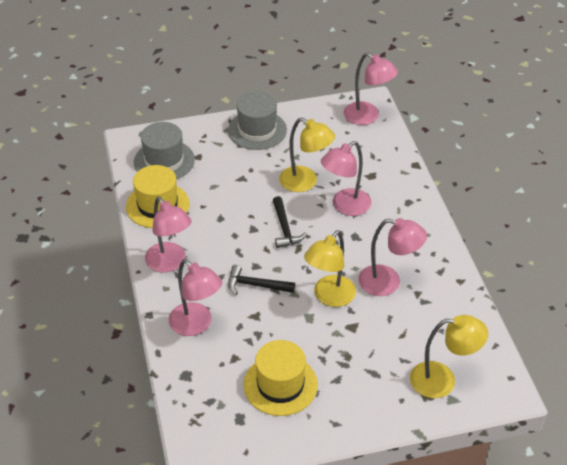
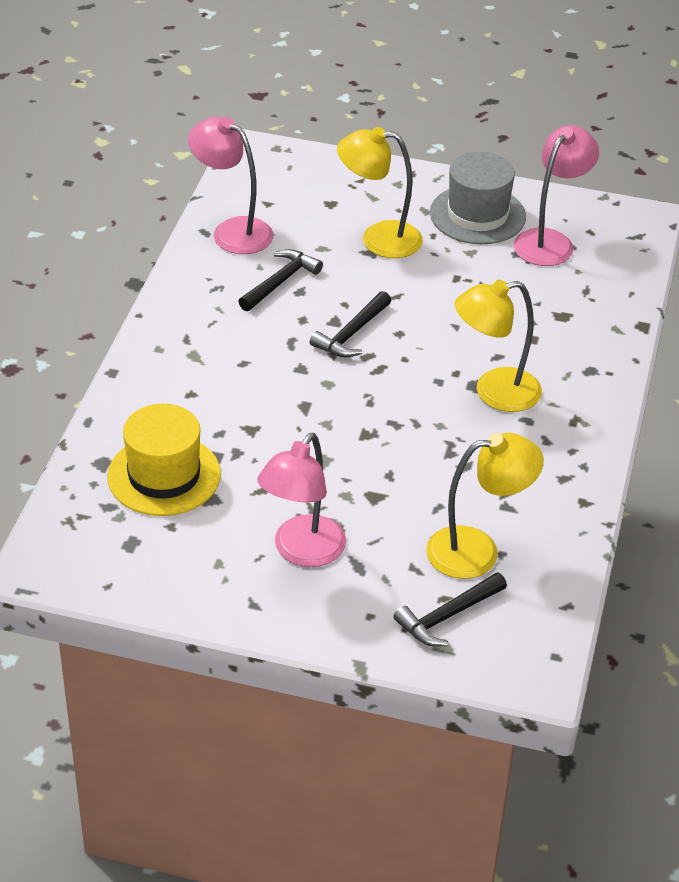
black hammer: [228,265,295,295] [273,196,307,248] = 2 -> [238,249,323,311] [310,291,391,358] [393,572,507,647] = 3
grey hat: [134,122,195,180] [228,92,287,150] = 2 -> [430,152,526,244] = 1
pink lamp: [145,197,192,273] [169,259,222,336] [321,141,371,216] [344,53,398,125] [358,218,427,296] = 5 -> [188,117,273,254] [257,433,346,567] [513,125,599,266] = 3
yellow hat: [126,165,190,228] [244,340,318,416] = 2 -> [107,404,221,516] = 1

